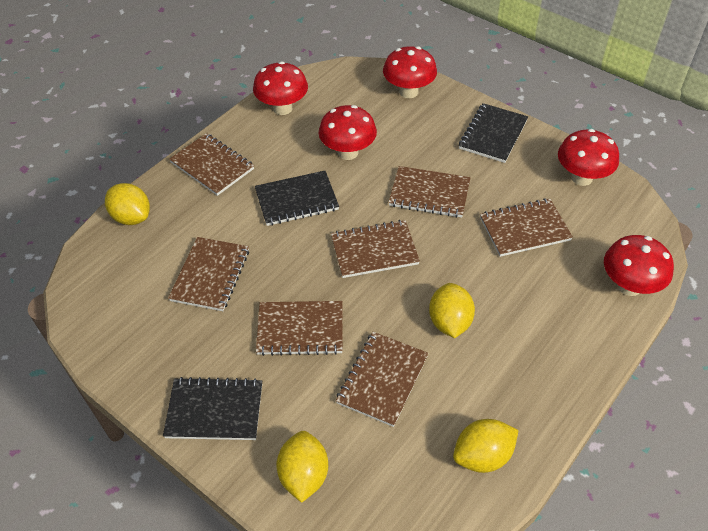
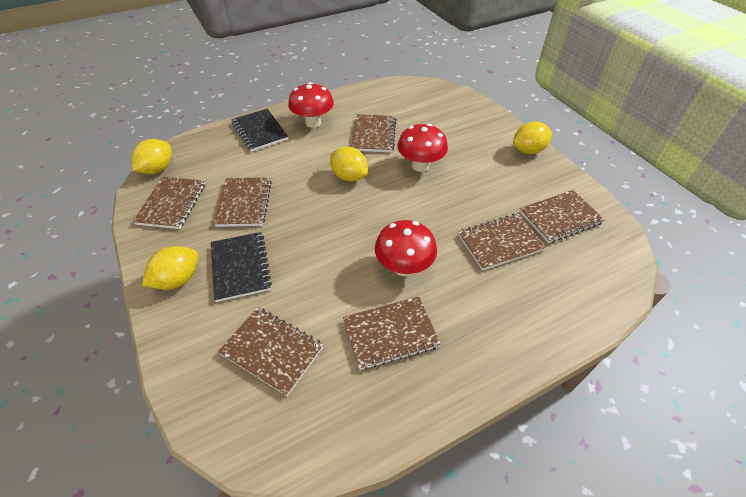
black notebook: [163,377,262,440] [255,171,339,226] [459,103,528,163] = 3 -> [211,232,272,302] [231,109,288,152] = 2
red mushroom: [253,61,308,115] [319,105,377,160] [383,46,437,98] [558,129,619,186] [604,235,674,296] = 5 -> [288,82,334,128] [375,220,437,276] [397,124,448,172] = 3

